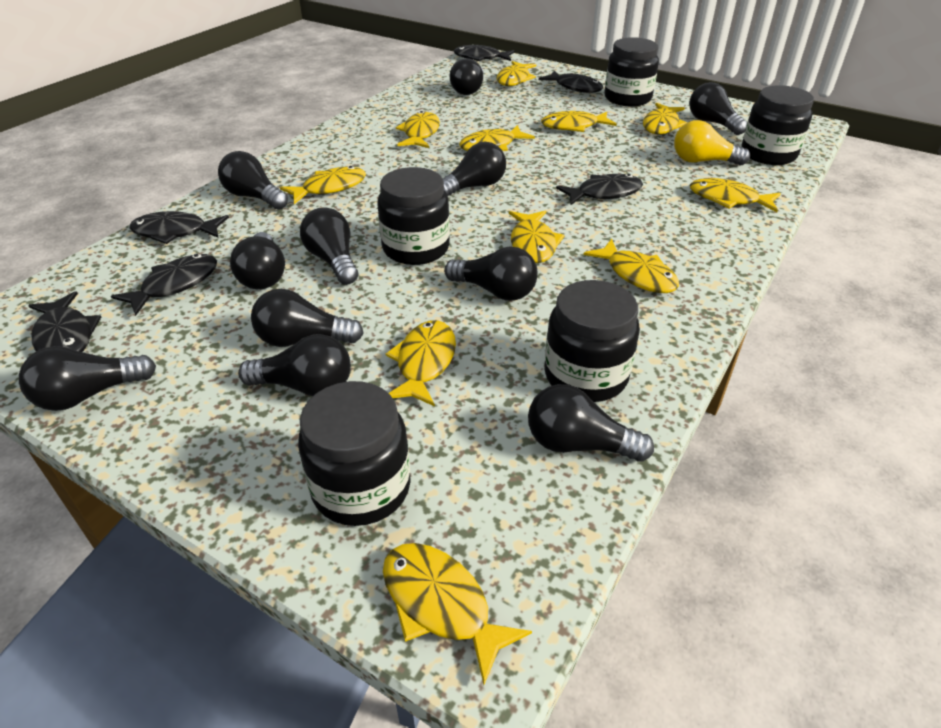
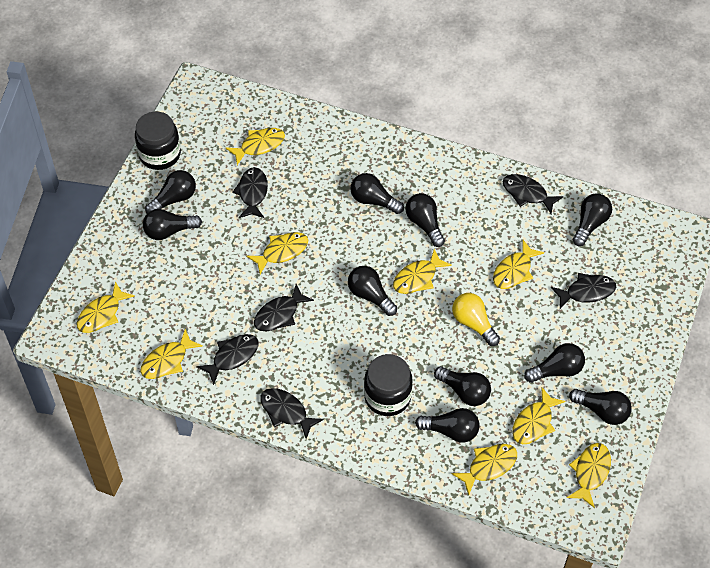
black jar: [298,381,411,526] [377,167,450,265] [545,280,640,402] [604,37,659,106] [741,85,814,165] = 5 -> [135,112,181,170] [364,354,413,416] = 2
black light bulb: [19,346,156,411] [218,151,288,210] [230,232,285,289] [238,334,351,396] [251,289,364,347] [300,207,358,285] [442,142,506,196] [444,247,537,301] [450,58,484,95] [528,384,654,462] [689,82,747,135] = 11 -> [143,209,202,240] [145,170,196,214] [348,266,397,316] [350,173,404,214] [405,193,445,247] [415,408,480,443] [434,366,491,406] [524,343,585,383] [569,389,632,425] [573,193,612,246] = 10
yellow fish: [280,166,366,204] [383,543,532,685] [386,320,456,406] [396,111,440,148] [459,125,535,151] [497,61,536,86] [509,211,564,263] [541,111,617,132] [583,239,679,293] [643,103,687,134] [690,178,781,212] = 11 -> [77,282,135,333] [141,329,203,379] [225,128,285,165] [247,232,308,274] [393,249,452,294] [452,444,517,495] [493,240,544,289] [512,387,565,444] [567,443,611,508] = 9

